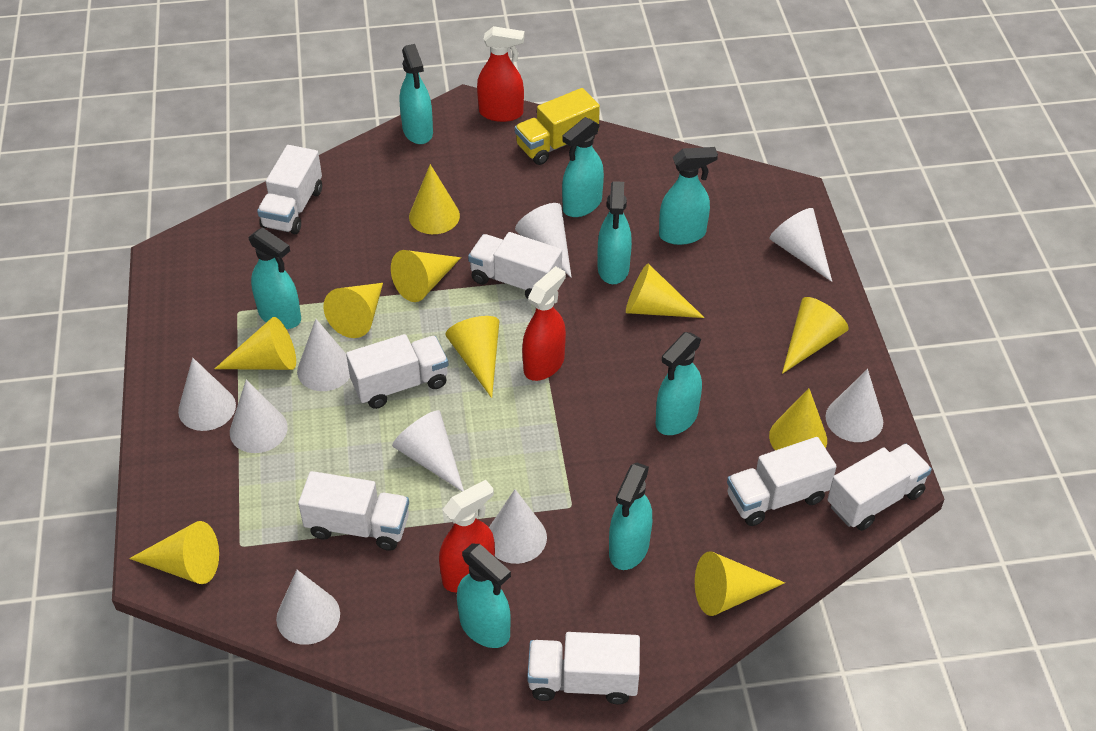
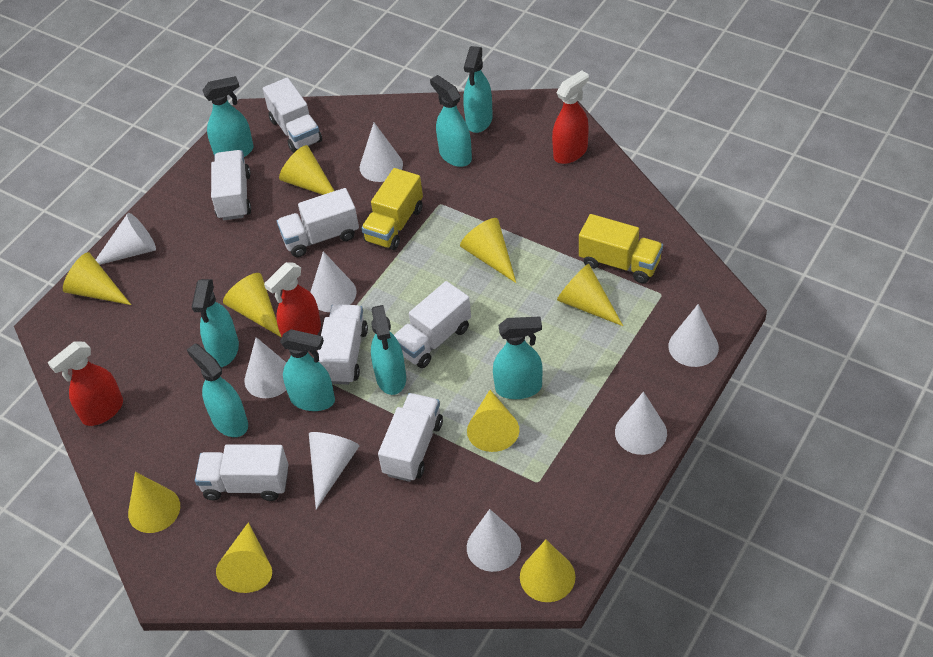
white cone: [178,358,236,431] [230,380,288,453] [276,570,340,645] [297,319,350,391] [392,410,464,492] [489,489,547,564] [515,203,572,278] [770,208,832,282] [825,369,883,442] = 9 -> [96,213,156,265] [245,337,286,398] [309,432,359,509] [310,251,357,312] [360,123,403,182] [467,509,521,572] [615,392,667,455] [669,304,719,367] = 8
yellow cone: [129,521,219,584] [214,317,296,370] [323,283,383,338] [391,250,461,302] [409,164,460,234] [445,316,499,398] [626,264,705,318] [695,551,785,616] [769,388,827,450] [782,297,849,374] = 10 -> [63,252,131,305] [128,472,180,533] [216,522,272,593] [223,273,282,338] [279,145,334,195] [460,218,516,283] [467,390,519,452] [520,540,576,602] [557,264,623,326] = 9
yellow truck: [515,88,600,165] = 1 -> [361,168,423,250] [579,214,663,283] = 2

